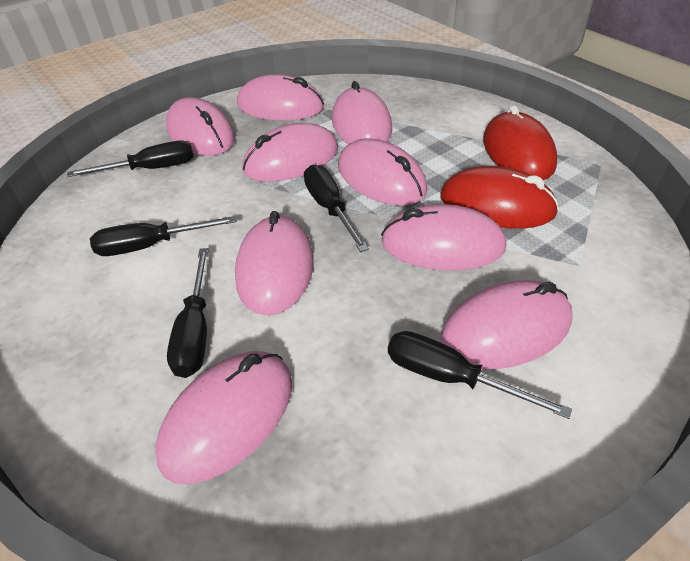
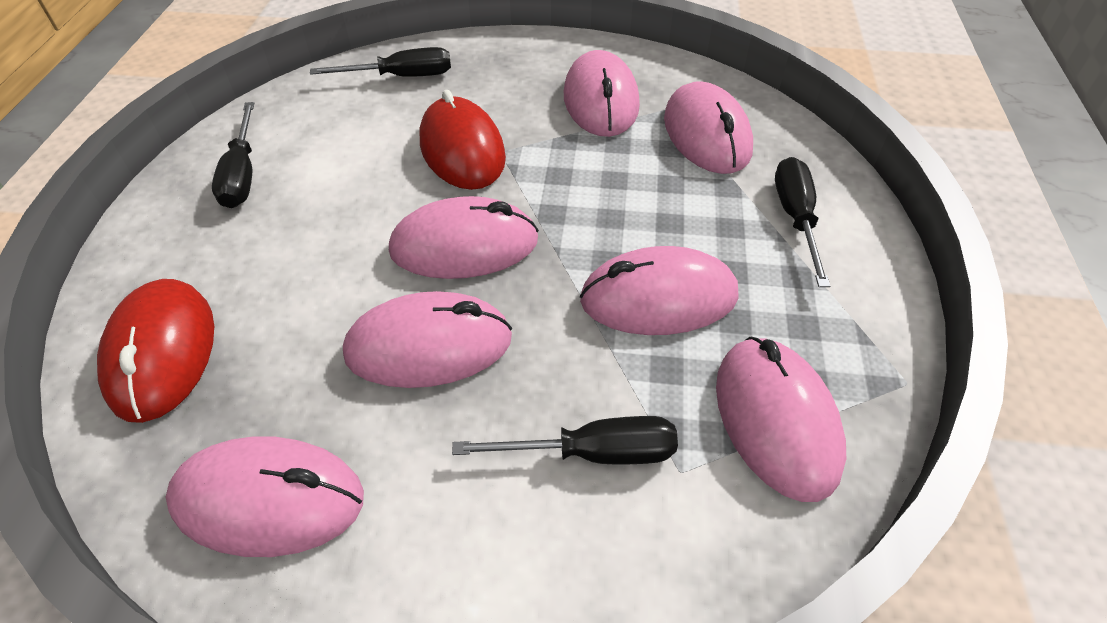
black screwdriver: [67,140,194,177] [90,216,237,256] [167,248,209,378] [304,165,369,252] [388,331,572,419] = 5 -> [212,102,254,208] [310,47,451,77] [452,416,678,464] [775,157,830,287] = 4
pink mouse: [155,351,292,484] [166,97,235,156] [235,211,314,315] [237,74,324,121] [242,123,338,182] [332,81,392,144] [338,138,427,206] [381,204,506,270] [440,280,573,369] = 9 -> [166,436,364,557] [343,291,512,388] [389,196,539,279] [564,50,640,137] [580,246,739,335] [664,81,753,174] [716,337,846,502] = 7

